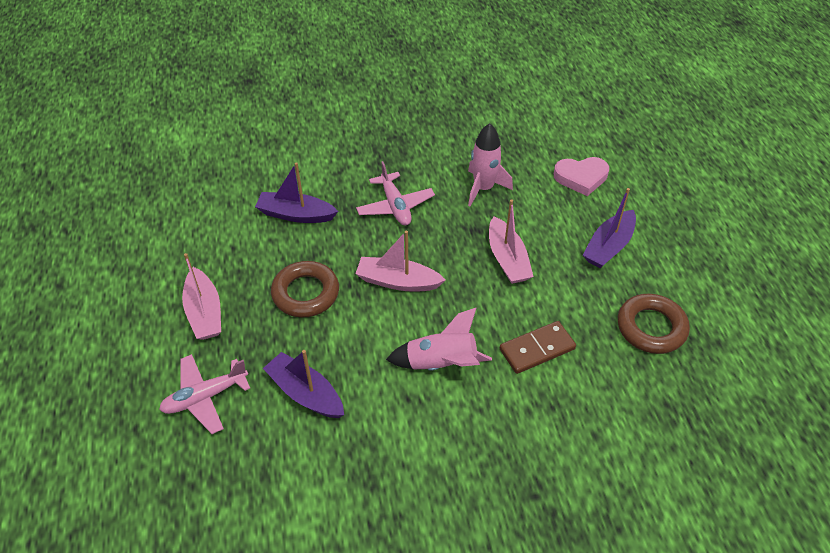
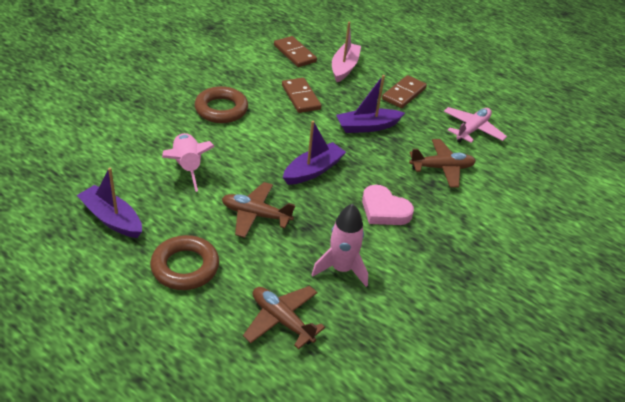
brown domino: [500,321,576,374] = 1 -> [274,36,317,67] [282,78,321,113] [382,75,427,108] = 3
brown plane: none = 0 -> [222,182,295,238] [243,286,325,349] [409,139,476,188] = 3
pink boat: [182,253,221,340] [355,231,445,292] [489,199,534,284] = 3 -> [332,22,361,82] = 1
pink plane: [159,354,250,434] [356,161,435,225] = 2 -> [444,107,507,143] = 1

